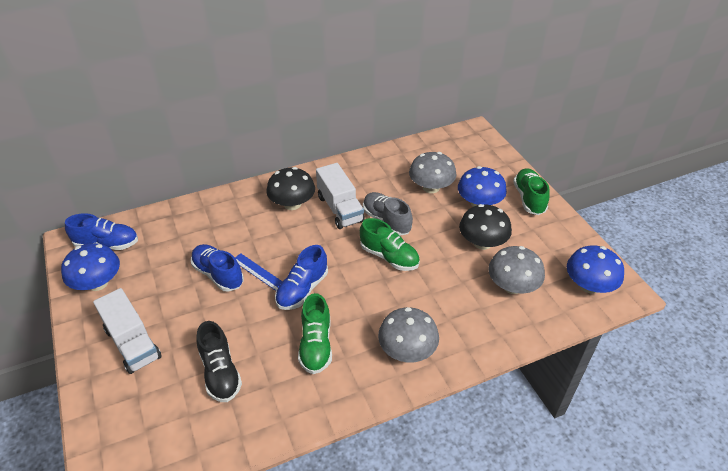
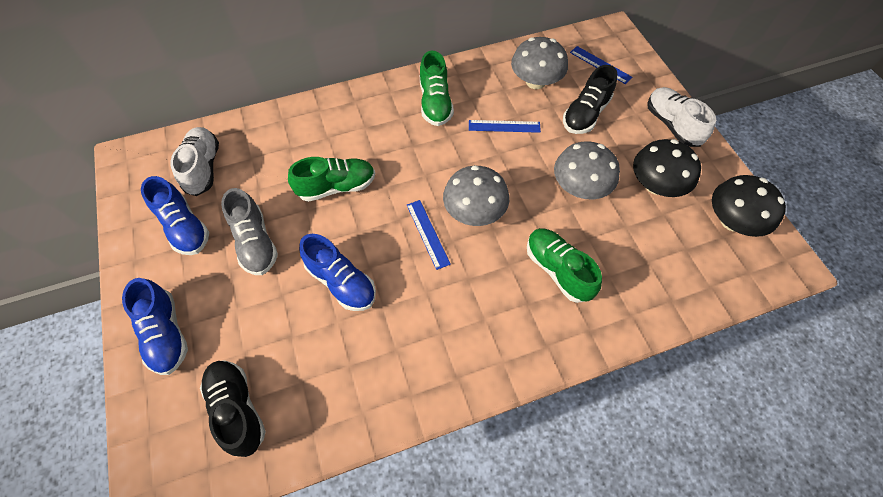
black shoe: [196,321,242,402] = 1 -> [200,360,266,457] [563,65,617,134] = 2
blue mushroom: [61,243,120,291] [458,166,507,207] [567,245,624,294] = 3 -> none = 0
blue ruler: [235,253,283,291] = 1 -> [407,200,451,270] [469,120,541,133] [570,46,632,84] = 3
white shoe: none = 0 -> [171,127,219,196] [647,87,716,147] = 2
white truck: [93,288,162,374] [316,163,365,229] = 2 -> none = 0

